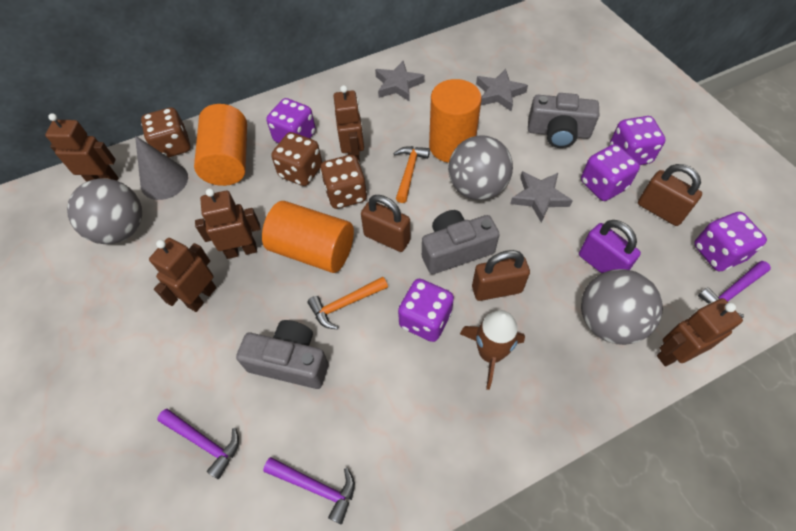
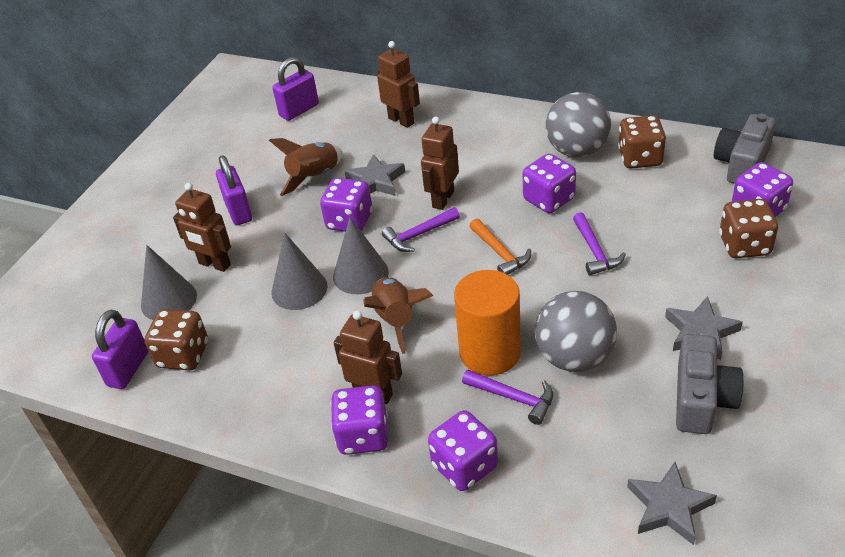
brown padlock: [361,195,410,252] [472,250,530,301] [638,164,702,226] = 3 -> none = 0
brown robot: [45,113,118,182] [149,238,216,312] [195,188,261,259] [334,85,364,162] [657,298,743,366] = 5 -> [173,183,231,272] [334,310,402,404] [377,41,420,128] [421,117,459,210] = 4
brown rocket: [460,310,525,390] = 1 -> [269,138,343,196] [363,277,433,354] = 2
grey ball: [67,178,142,244] [448,135,513,200] [581,269,663,345] = 3 -> [535,291,617,372] [546,92,611,157] = 2
grey camera: [236,320,329,389] [422,210,500,274] [528,93,599,148] = 3 -> [676,334,744,434] [714,114,776,184] = 2
grey cone: [135,136,188,200] = 1 -> [141,245,197,320] [271,233,328,310] [333,218,389,294] = 3
orange cylinder: [194,104,247,186] [262,201,354,273] [429,79,482,163] = 3 -> [454,270,521,376] = 1
orange hammer: [307,277,388,329] [393,146,430,203] = 2 -> [470,219,531,275] = 1
purple padlock: [579,220,641,273] = 1 -> [92,310,148,389] [216,155,252,225] [273,57,319,121] = 3

